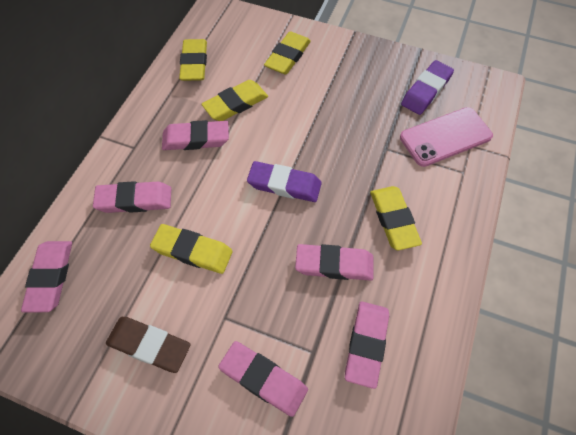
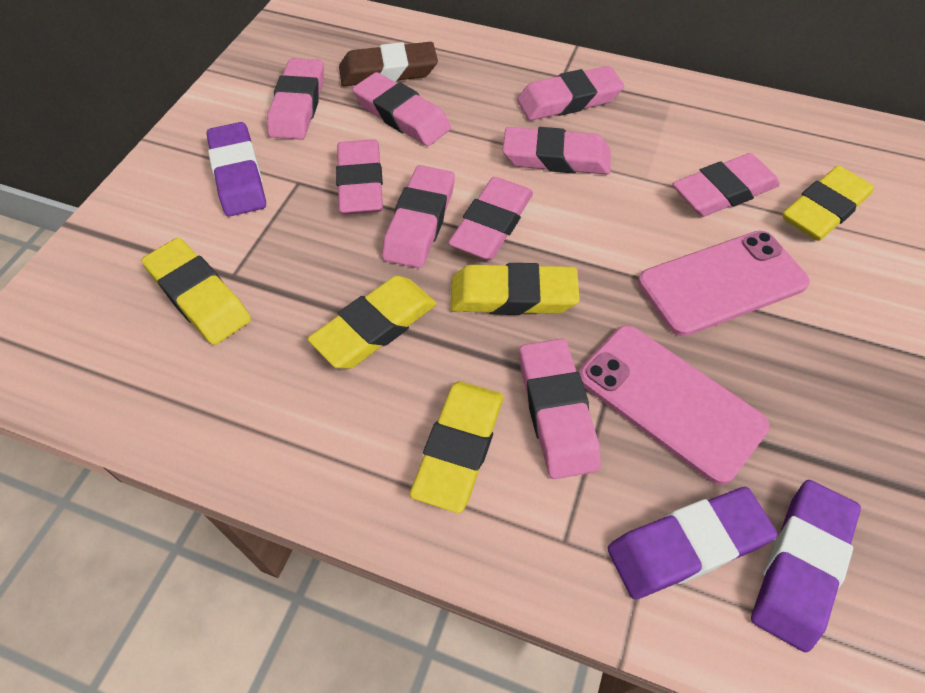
pink eraser: [21,241,72,312] [93,181,171,213] [162,120,229,150] [218,341,308,417] [295,244,374,281] [345,302,389,389] = 6 -> [267,58,324,140] [336,139,383,215] [353,72,451,146] [382,165,455,268] [448,177,533,260] [502,127,611,175] [517,66,624,121] [519,339,601,479] [672,153,780,217] = 9
pink phone: [400,107,493,167] = 1 -> [579,325,770,485] [638,231,810,336] = 2
purple eraser: [247,161,322,202] [401,60,454,115] = 2 -> [207,122,266,217] [607,487,778,599] [751,480,861,652] = 3

